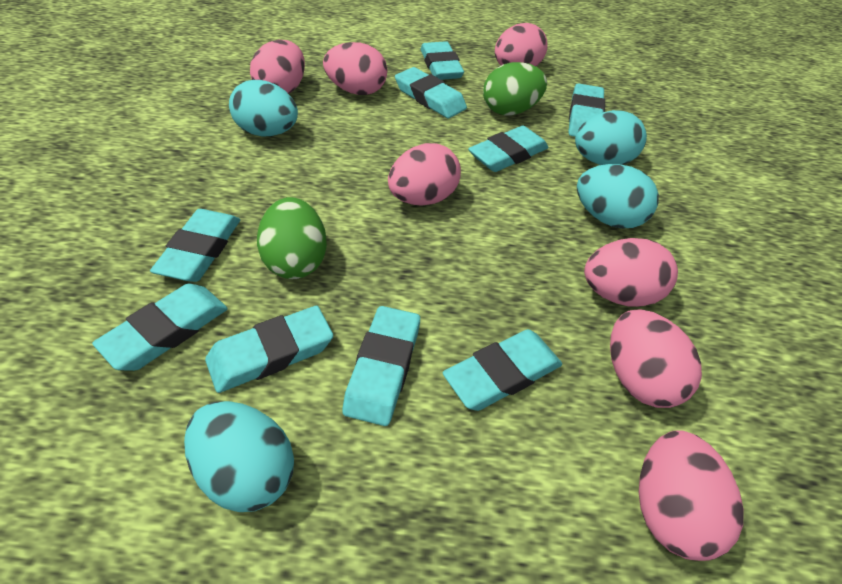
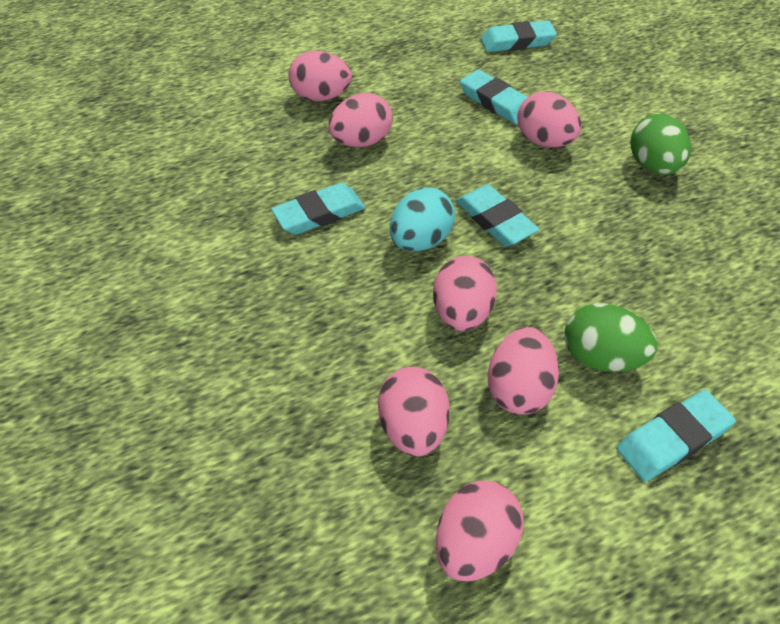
turquoise egg: [184,401,294,512] [229,80,298,136] [575,110,647,165] [577,164,659,229] = 4 -> [390,187,455,251] = 1
turquoise eraser: [92,284,228,371] [150,209,240,282] [205,306,333,393] [342,306,420,426] [395,67,467,118] [420,41,464,80] [443,329,562,411] [468,126,549,172] [568,83,605,137] = 9 -> [271,183,366,235] [456,184,539,246] [460,70,528,125] [481,20,557,52] [616,390,736,481] = 5

